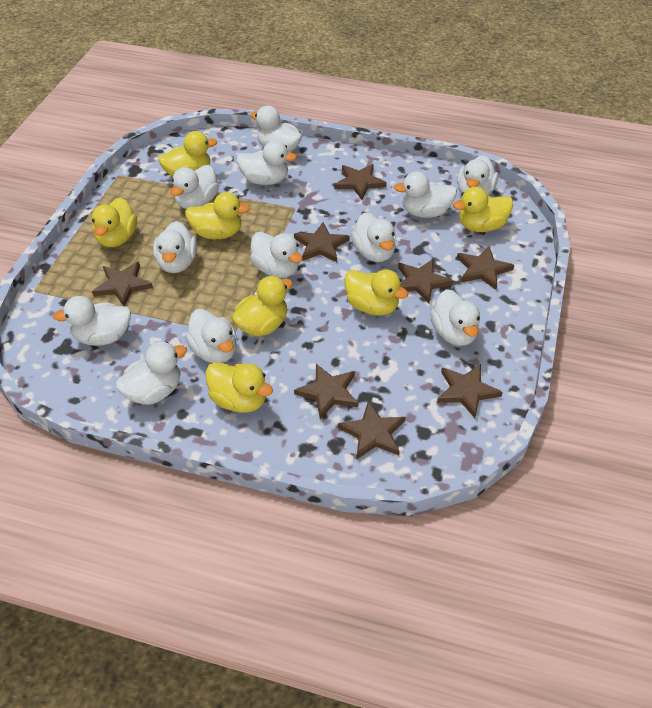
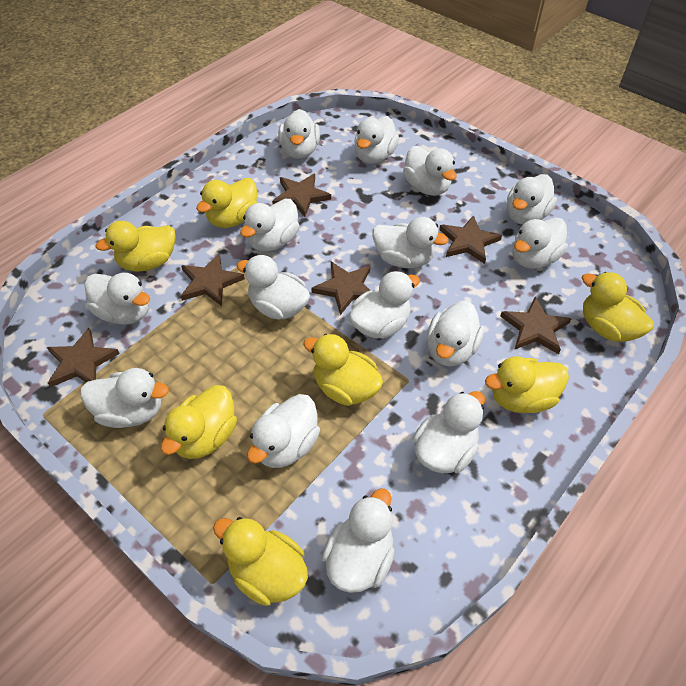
brown star: [92,262,153,306] [294,222,350,262] [294,364,358,419] [334,164,387,200] [338,401,405,459] [398,259,453,303] [437,364,503,418] [457,246,514,290] = 8 -> [47,328,120,387] [181,254,245,306] [272,174,331,217] [311,262,371,315] [439,215,502,264] [500,296,571,354] = 6
white duck: [53,296,131,346] [116,342,187,405] [153,221,197,273] [171,165,219,209] [185,309,237,363] [236,140,297,185] [250,232,303,278] [251,106,302,152] [351,212,396,262] [394,171,457,218] [430,289,480,346] [457,155,498,195] = 12 -> [81,368,169,428] [85,273,150,325] [237,255,310,319] [240,199,300,251] [247,394,320,468] [278,109,320,159] [322,488,395,593] [349,271,420,339] [354,116,399,164] [372,217,449,268] [403,146,457,196] [413,391,485,473] [427,300,484,367] [507,174,557,225] [512,217,568,269] = 15

